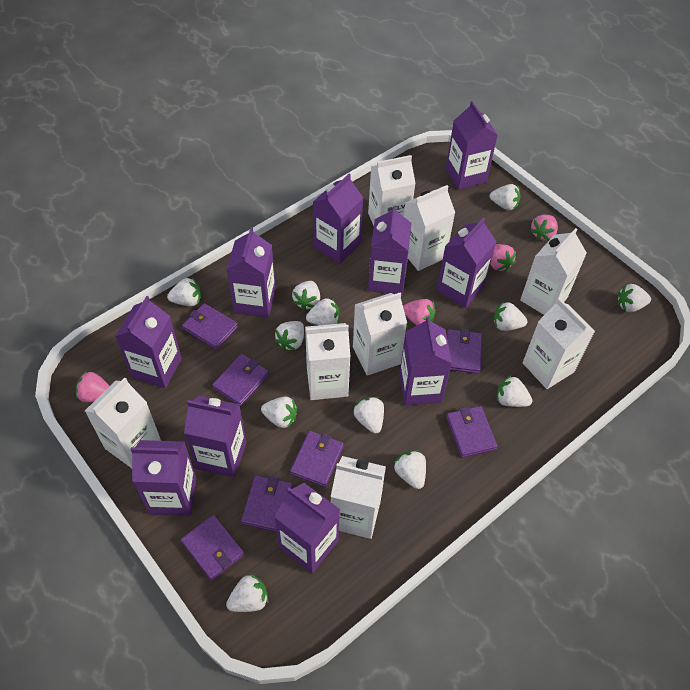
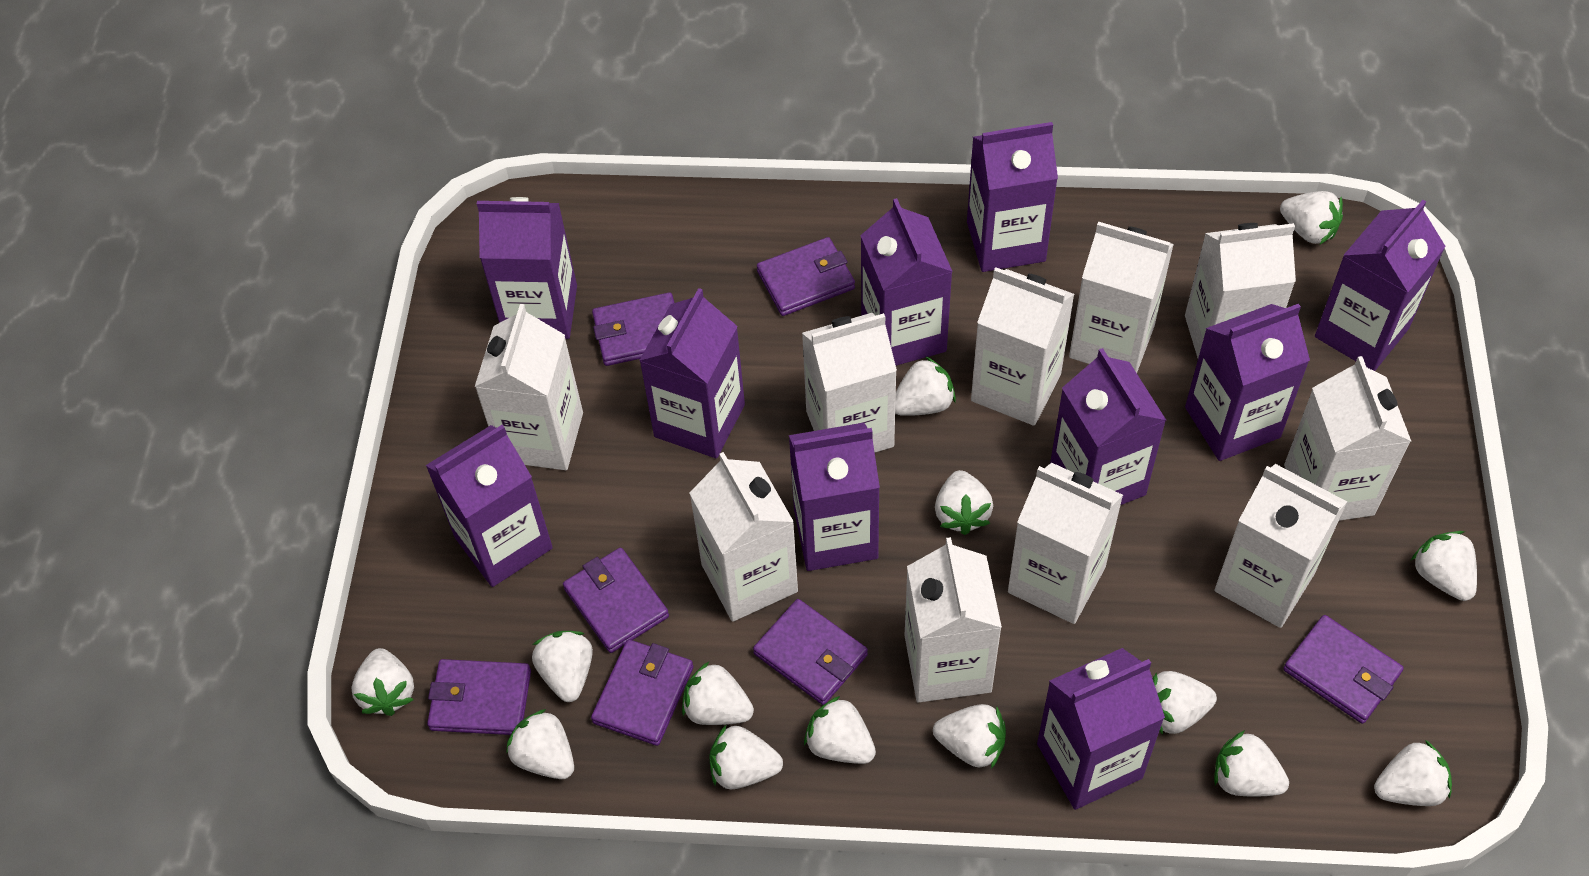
pink strawberry: [76,371,109,402] [403,299,436,325] [490,244,516,272] [530,215,558,241] = 4 -> none = 0
white carton: [85,378,161,468] [305,323,350,400] [331,456,386,539] [353,292,407,376] [368,155,416,226] [404,185,455,271] [520,228,587,315] [523,298,595,389] = 8 -> [475,304,583,470] [689,452,798,622] [802,313,897,452] [905,537,1002,702] [971,267,1075,426] [1008,463,1123,624] [1069,222,1174,373] [1185,223,1296,358] [1214,464,1347,628] [1284,356,1411,521] = 10
white strawberry: [167,278,201,306] [226,574,268,612] [261,396,297,429] [274,321,304,351] [292,281,320,311] [306,298,340,325] [353,397,384,434] [394,450,426,489] [490,184,520,210] [493,301,527,331] [496,375,532,407] [618,284,651,312] = 12 -> [351,648,414,716] [506,709,574,779] [532,631,593,702] [682,662,754,725] [709,725,783,789] [804,696,876,764] [895,356,956,416] [933,704,1006,768] [935,470,993,535] [1153,671,1217,735] [1214,730,1289,797] [1280,191,1343,244] [1374,740,1452,806] [1411,531,1477,601] = 14

